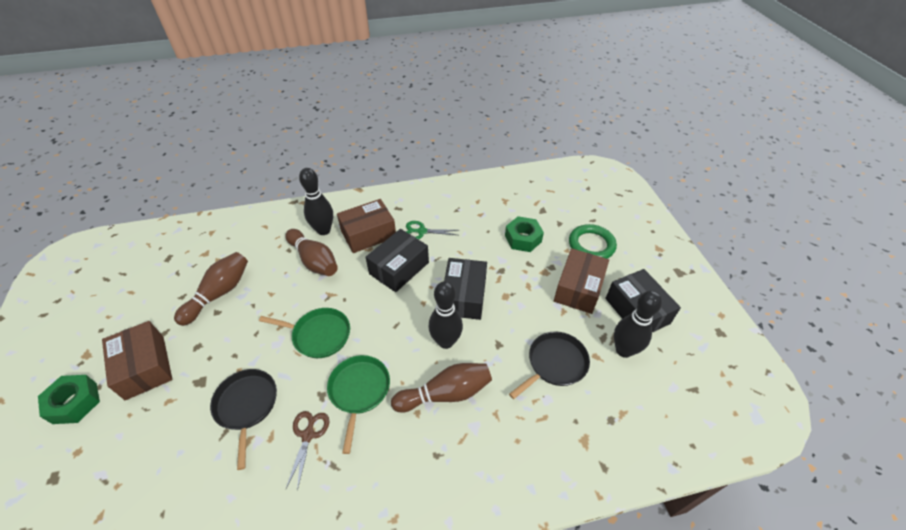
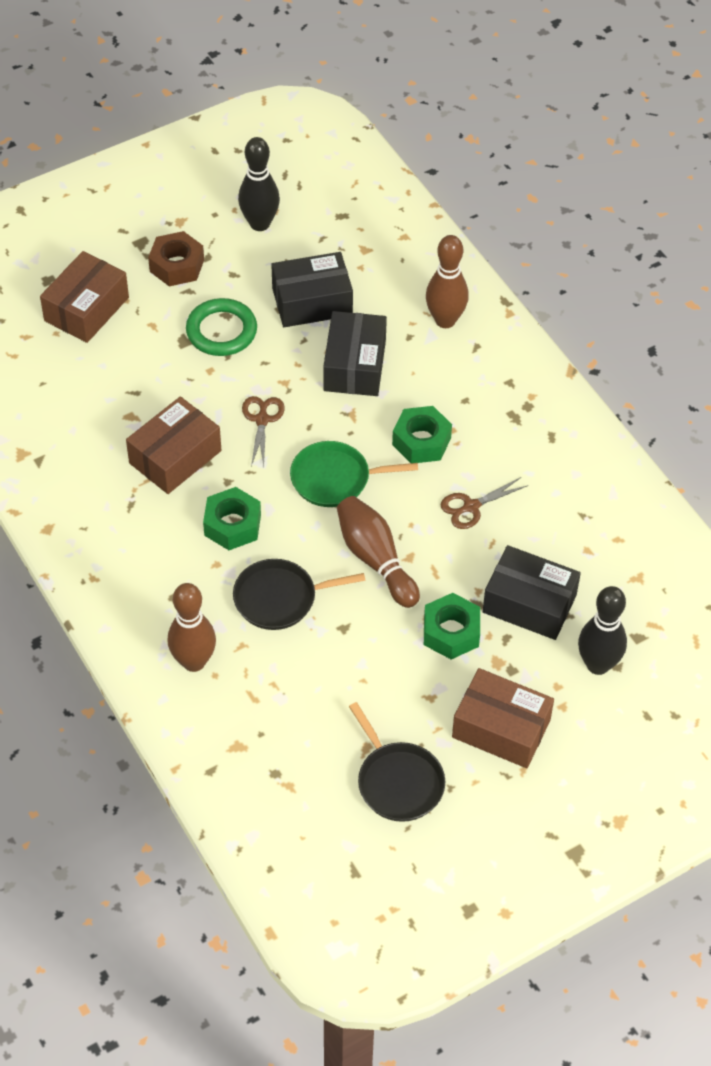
black bowling pin: [299,168,333,235] [428,281,463,349] [614,290,662,358] = 3 -> [238,137,280,231] [578,586,627,675] = 2
brown nut: none = 0 -> [148,231,204,286] = 1
brown scissors: [286,411,330,491] = 1 -> [242,396,285,467] [440,477,528,529] = 2
green nut: [38,375,100,424] [505,216,544,252] = 2 -> [203,487,261,550] [392,406,452,463] [424,593,480,659] = 3
green pan: [259,308,350,358] [327,355,390,454] = 2 -> [290,441,418,507] = 1
green scissors: [406,221,459,239] = 1 -> none = 0

